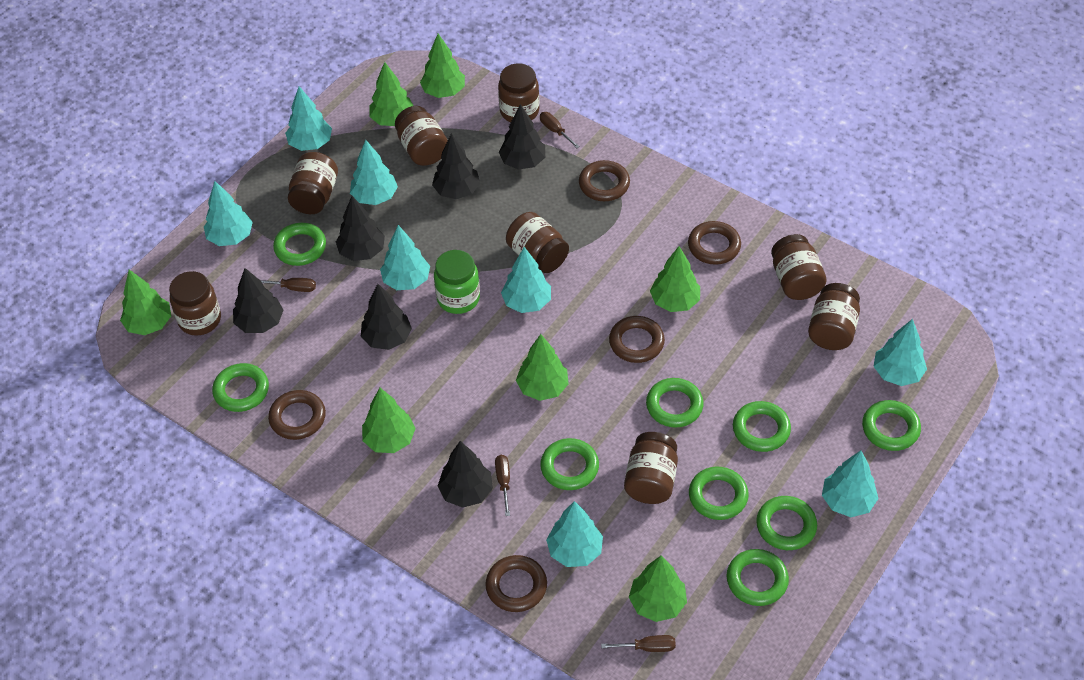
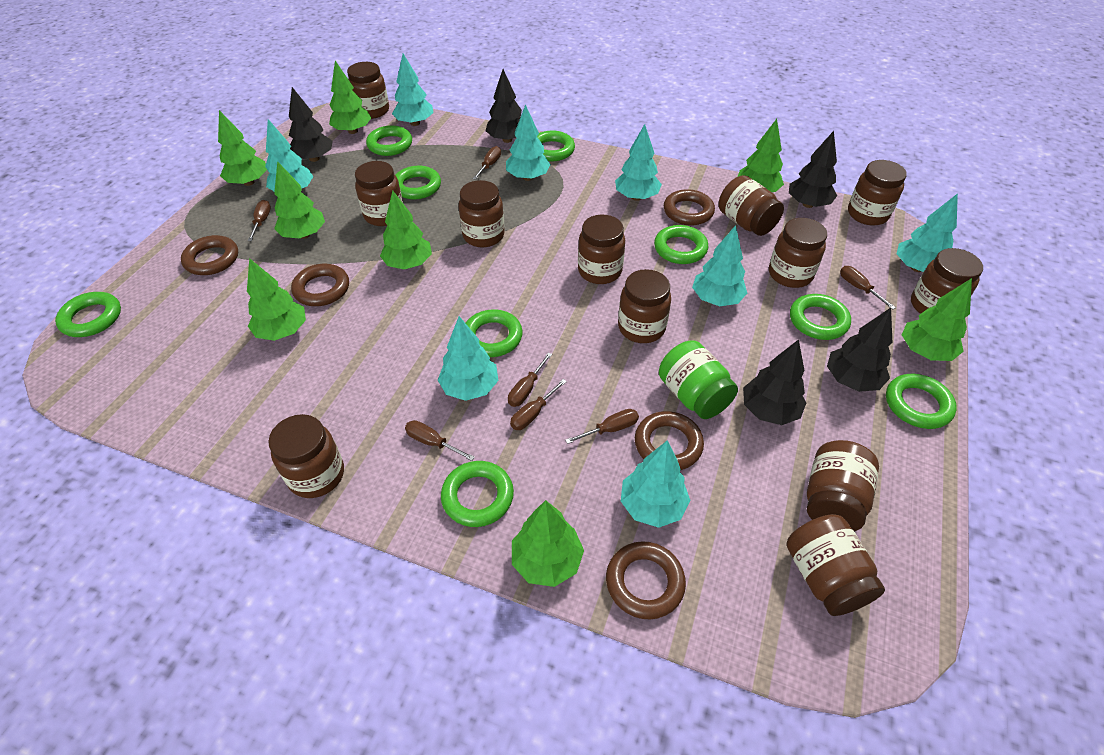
black tree: [233,268,284,333] [336,196,385,261] [361,284,412,350] [432,134,480,199] [438,441,493,508] [499,104,545,170] = 6 -> [289,87,333,162] [486,69,522,143] [743,339,806,425] [789,131,837,208] [827,308,892,392] = 5
brown jar: [169,271,221,336] [288,152,338,214] [395,106,448,166] [498,63,540,122] [506,212,569,273] [624,432,678,504] [771,234,827,300] [808,283,860,350] = 8 -> [268,414,344,498] [347,62,389,119] [355,161,403,226] [459,180,505,247] [578,214,625,284] [618,269,671,343] [719,175,784,236] [769,218,827,288] [786,514,885,616] [807,440,879,531] [848,160,907,226] [911,248,983,314] = 12
brown screwdriver: [260,278,316,292] [495,455,510,516] [540,112,580,148] [601,635,676,652] = 4 -> [248,200,271,241] [405,420,475,461] [473,146,501,180] [508,352,552,407] [510,379,567,430] [565,409,639,444] [840,266,896,309] = 7
green tree: [120,270,171,335] [362,388,416,453] [369,62,414,126] [420,34,465,98] [516,334,569,401] [629,555,687,622] [650,246,700,312] = 7 -> [218,110,267,186] [247,258,306,341] [274,161,325,239] [329,61,371,134] [380,190,432,269] [512,500,584,587] [737,119,784,192] [902,278,972,361] = 8

